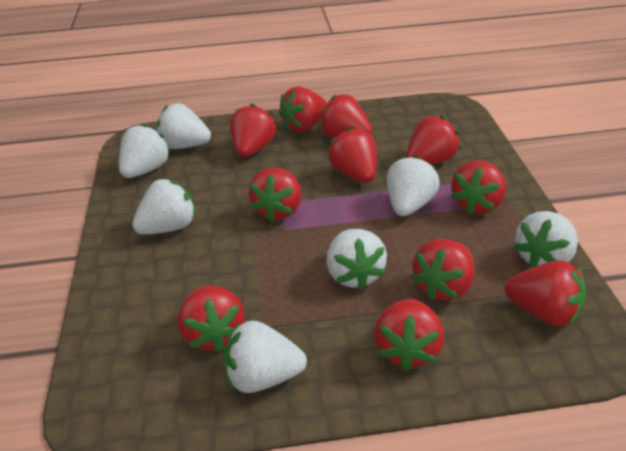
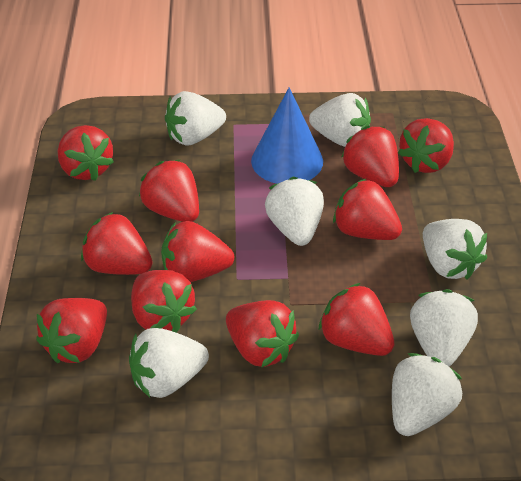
blue cone: none = 0 -> [251,87,323,184] = 1

